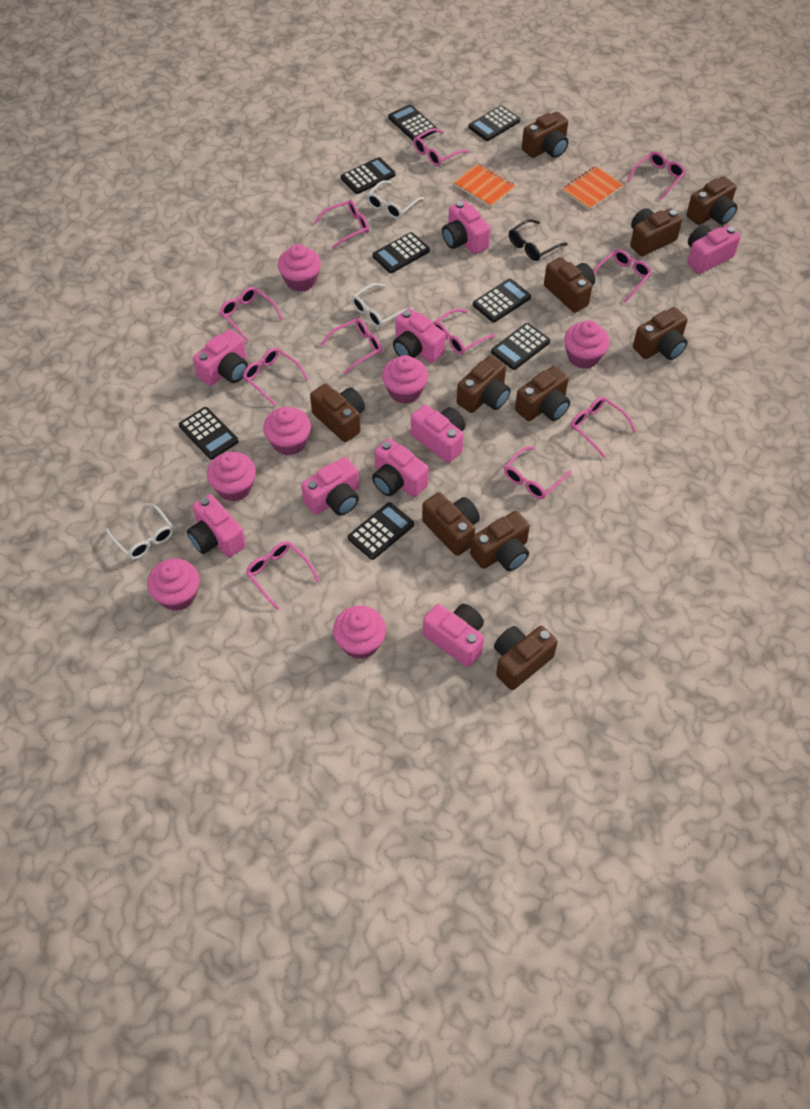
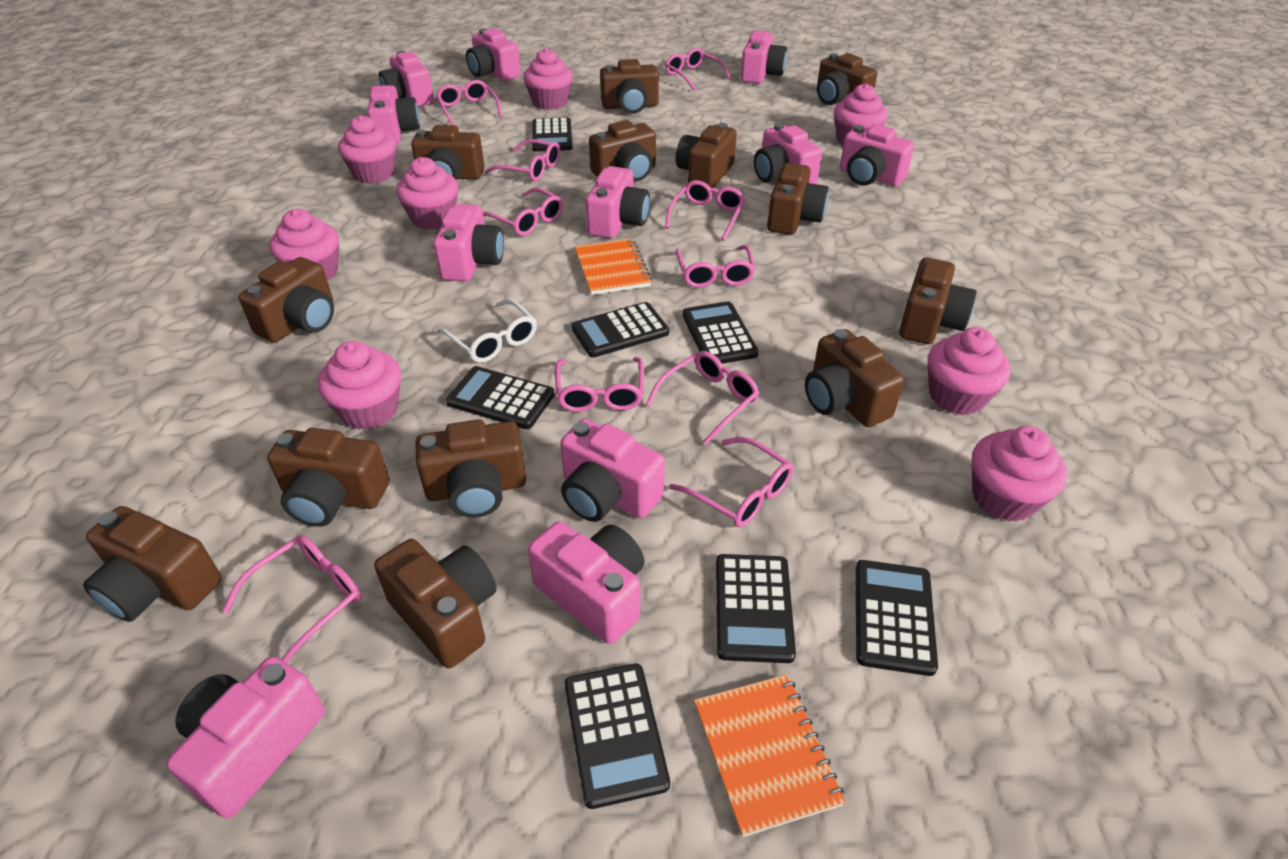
black calculator: [179,407,239,460] [341,157,396,194] [348,502,414,560] [372,232,430,273] [388,104,437,141] [468,105,520,141] [473,279,531,322] [491,323,550,370] = 8 -> [446,366,555,429] [532,117,573,152] [564,664,670,809] [572,302,669,358] [682,301,759,364] [716,554,796,663] [855,560,938,676] = 7
black glasses: [509,219,568,261] = 1 -> none = 0
brown camera: [310,384,365,442] [422,492,480,556] [456,355,511,413] [470,511,530,571] [494,626,558,690] [515,366,570,421] [522,112,569,158] [544,257,595,313] [630,208,682,257] [633,307,688,360] [686,176,738,225] = 11 -> [83,506,222,622] [239,257,334,343] [267,428,389,527] [374,539,497,668] [411,125,485,180] [416,419,526,518] [589,120,656,182] [600,59,659,114] [676,123,737,188] [767,163,829,235] [805,329,904,427] [817,53,877,105] [899,257,977,344] = 13
pink camera: [187,494,246,557] [193,329,248,386] [301,457,359,516] [372,438,429,497] [393,308,446,363] [411,405,466,463] [423,604,484,667] [442,200,491,254] [687,225,741,274] = 9 -> [166,656,325,818] [368,85,420,144] [379,51,434,107] [433,204,504,282] [466,28,521,81] [528,521,644,644] [560,419,665,522] [586,166,650,239] [741,30,787,84] [754,123,822,184] [840,124,914,186] = 11
pink cupcake: [147,559,199,611] [207,452,256,502] [263,407,311,456] [278,244,321,292] [333,606,386,659] [382,355,428,404] [564,320,610,369] = 7 -> [269,209,339,280] [318,341,401,430] [338,115,396,184] [396,157,458,229] [523,48,573,110] [834,84,888,145] [928,327,1010,415] [972,426,1067,522] = 8
pink glasses: [220,287,283,342] [243,348,309,406] [246,541,319,610] [314,200,369,249] [321,318,382,374] [413,128,469,166] [433,308,495,355] [504,446,571,499] [570,397,636,458] [594,249,652,303] [627,151,686,200] = 11 -> [222,535,362,663] [436,80,502,125] [483,187,563,236] [485,139,560,181] [555,357,644,412] [646,351,759,445] [665,48,731,91] [665,180,745,241] [669,437,793,527] [675,245,755,288] = 10
white glasses: [105,503,174,560] [351,283,413,328] [366,180,424,219] = 3 -> [437,299,537,363] = 1

